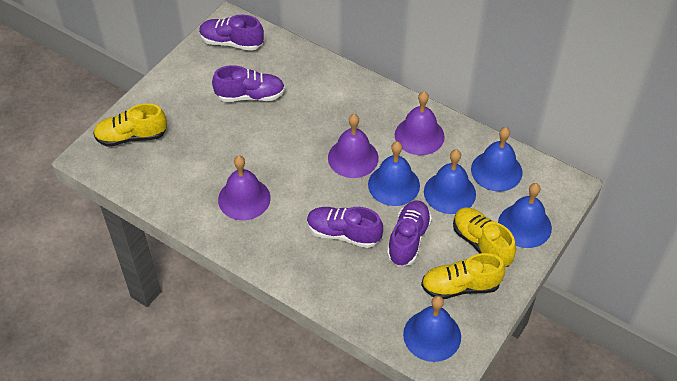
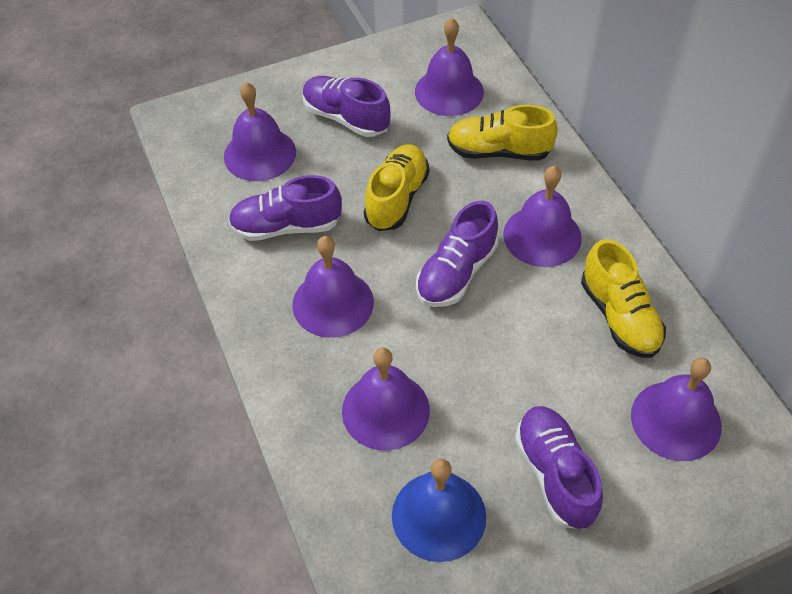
blue bell: [368,141,420,206] [403,296,461,362] [424,149,476,214] [471,127,522,192] [498,183,552,248] = 5 -> [392,459,486,562] = 1
purple bell: [218,156,271,220] [328,114,379,178] [395,91,445,155] = 3 -> [224,82,296,181] [292,236,374,338] [342,347,430,451] [415,18,484,116] [503,166,582,267] [631,358,722,461] = 6

